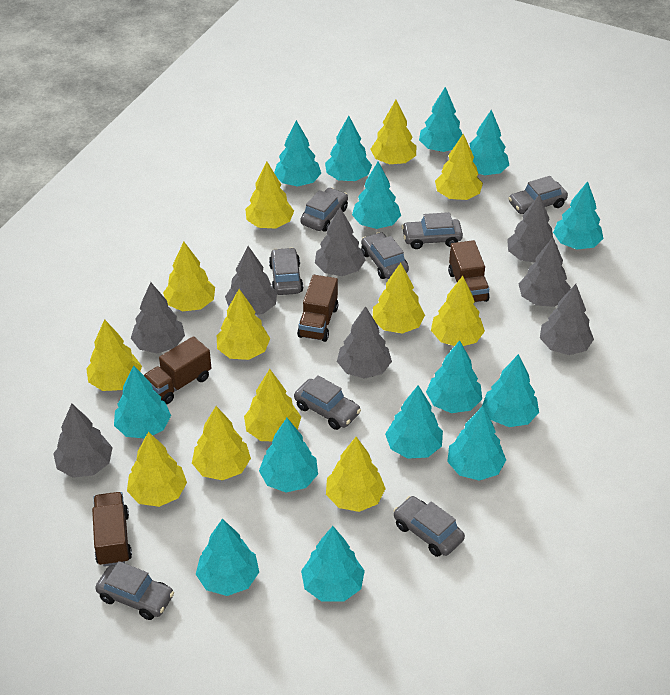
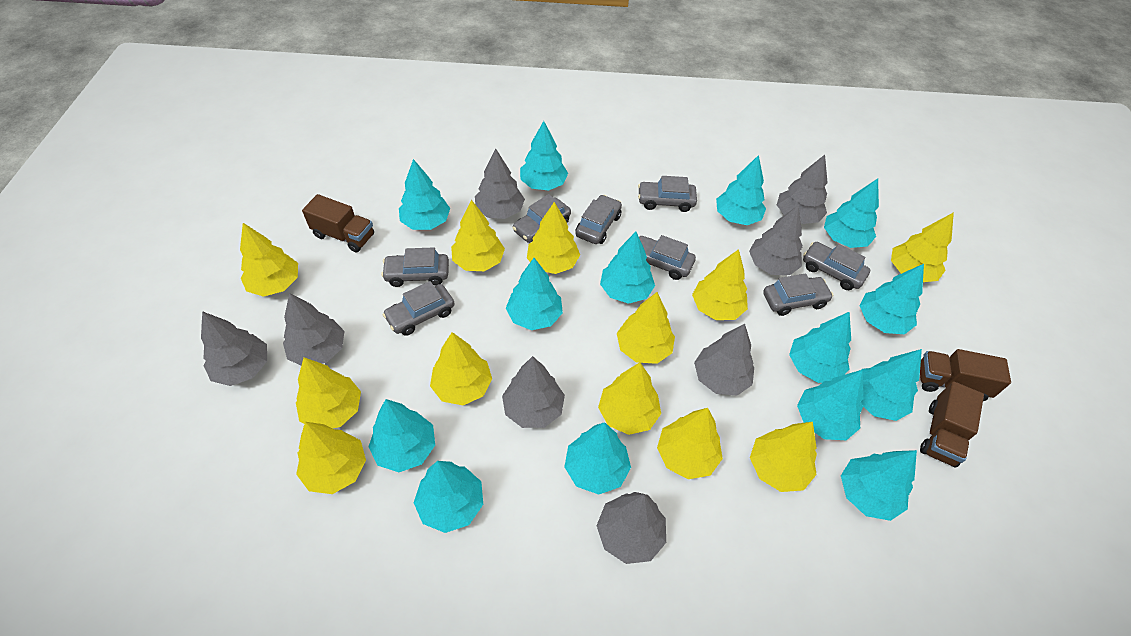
brown truck: [92,492,132,567] [144,336,211,404] [297,275,338,342] [448,240,490,303] = 4 -> [302,194,374,252] [920,349,1011,401] [920,381,984,468] = 3

